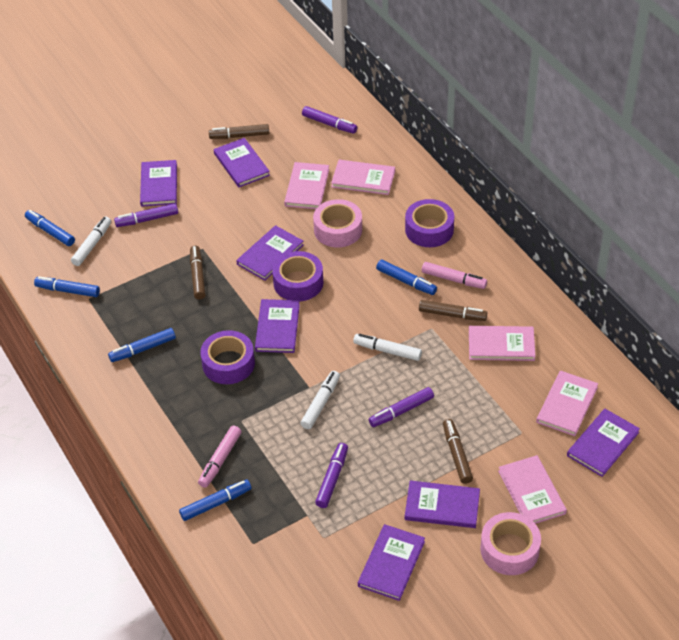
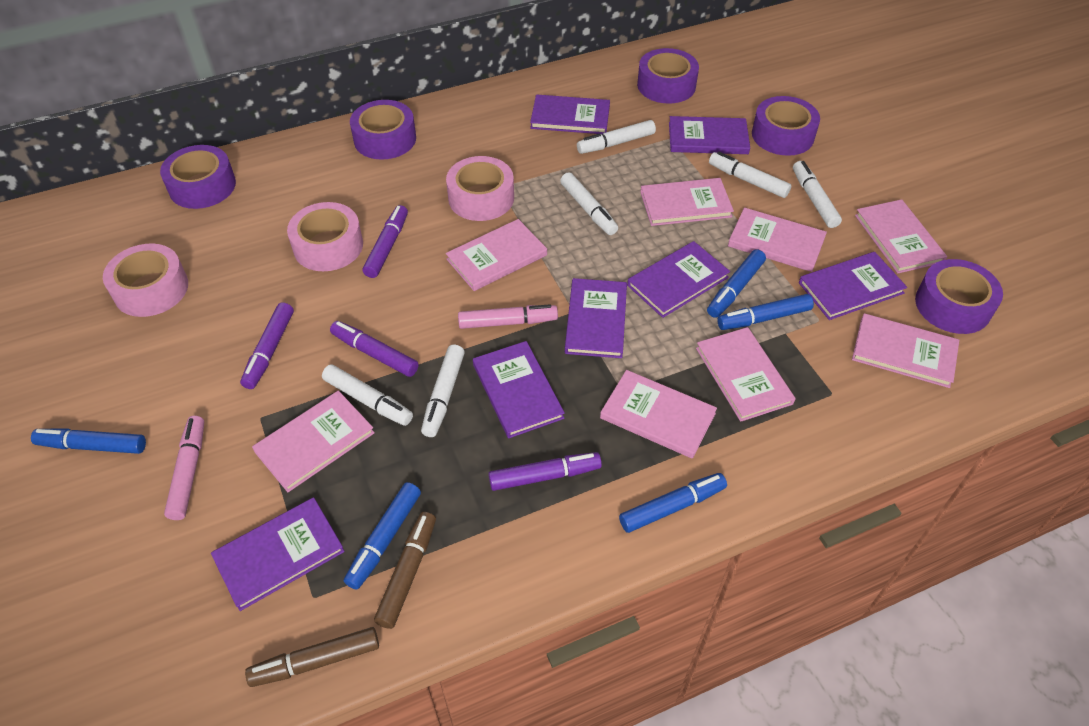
brown marker: [190,246,206,299] [209,124,269,139] [419,300,487,321] [443,419,473,484] = 4 -> [245,627,379,687] [374,512,436,629] = 2
pink book: [284,162,329,209] [331,160,395,195] [469,326,535,361] [498,455,567,524] [536,371,598,436] = 5 -> [252,391,375,492] [446,219,547,291] [600,370,717,459] [640,178,734,226] [696,327,795,422] [728,208,827,272] [852,313,959,388] [855,199,947,274] = 8
pink tape: [313,199,362,248] [480,512,541,575] = 2 -> [103,244,188,317] [287,202,363,271] [446,156,514,221] = 3
purple tape: [200,330,255,384] [272,251,324,301] [405,199,454,247] = 3 -> [160,145,236,209] [350,100,416,160] [637,48,699,104] [752,96,820,156] [915,259,1003,334] = 5
white marker: [71,216,111,266] [300,371,340,429] [353,334,422,361] = 3 -> [322,364,413,426] [421,345,465,437] [560,172,618,235] [577,120,656,154] [709,152,791,198] [793,161,842,228] = 6

